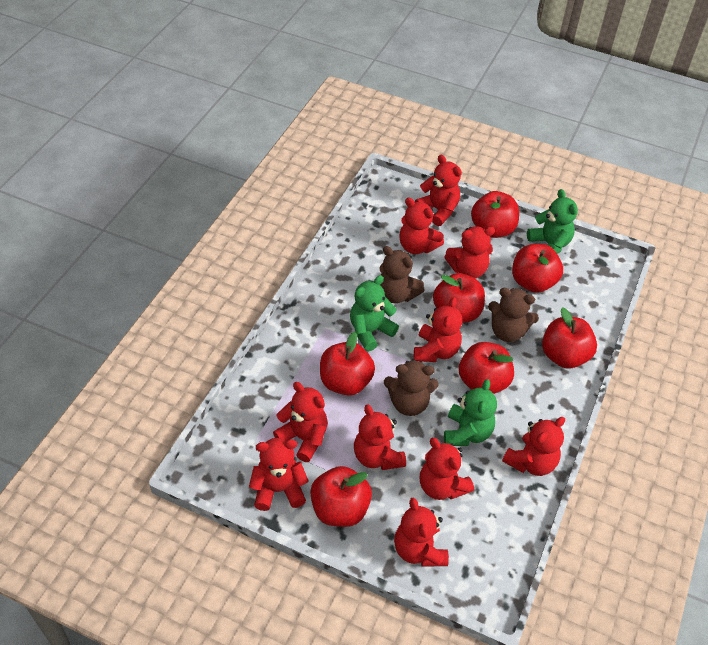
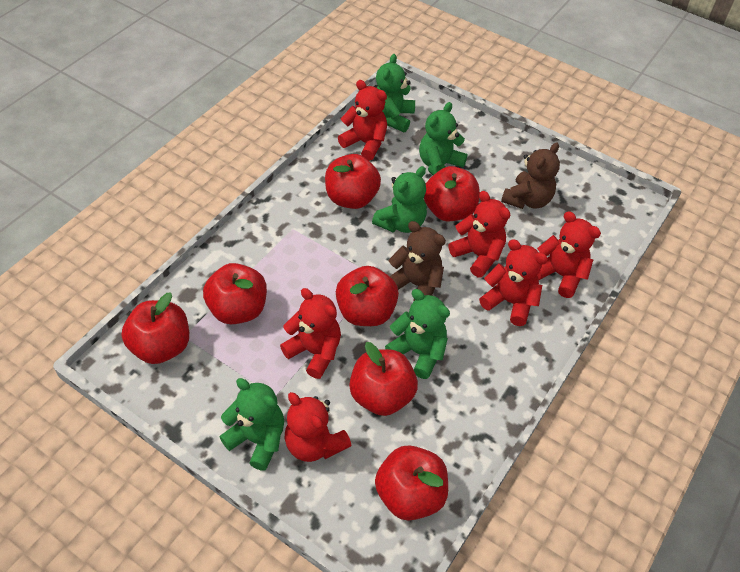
brown teddy bear: [379,246,425,303] [384,359,438,416] [488,288,539,342] = 3 -> [388,221,446,301] [501,143,560,209] = 2
green teddy bear: [350,275,399,351] [444,379,497,446] [527,189,578,254] = 3 -> [220,378,284,471] [372,166,427,233] [376,54,415,132] [385,289,450,379] [419,102,467,175] = 5
red teddy bear: [249,438,309,511] [273,382,328,462] [354,404,406,470] [394,498,449,567] [399,198,444,254] [414,297,462,362] [415,155,462,226] [420,438,474,500] [444,226,495,278] [502,417,565,476] = 10 -> [280,288,341,379] [285,392,352,462] [338,80,387,161] [448,191,510,277] [479,239,548,326] [537,211,601,298] = 6

